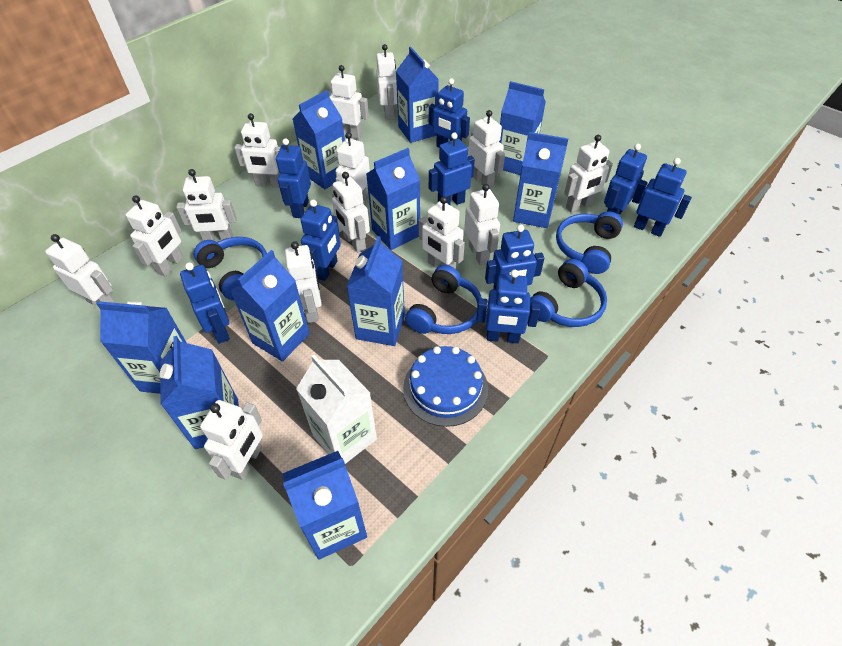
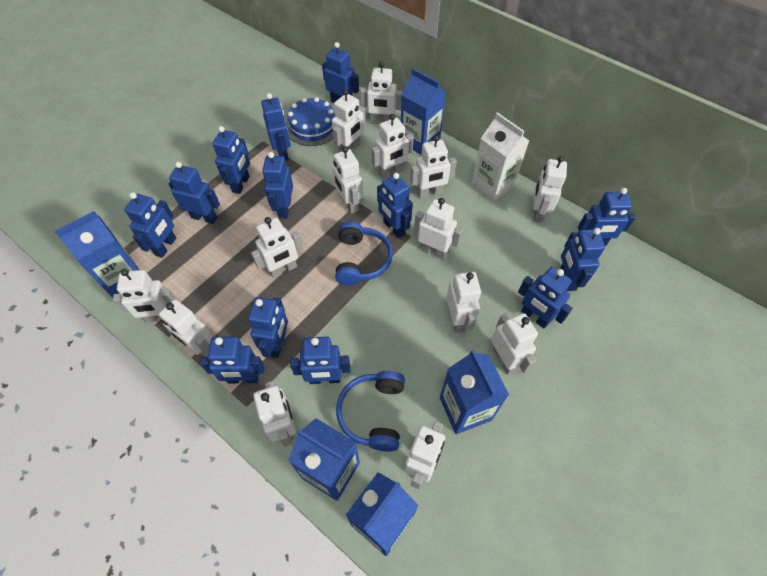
blue carton: [96,301,187,394] [160,336,239,449] [230,250,310,362] [283,451,367,560] [293,90,345,189] [346,236,405,346] [366,148,420,250] [396,47,439,143] [499,81,546,175] [513,132,568,228] = 10 -> [55,211,139,298] [288,418,360,501] [346,472,419,556] [401,68,446,155] [440,350,509,434] = 5
blue headphones: [194,237,267,300] [405,265,482,334] [530,259,607,327] [556,211,623,274] = 4 -> [335,222,393,286] [336,371,405,451] = 2
blue robot: [180,263,230,344] [276,138,311,218] [301,200,341,281] [429,78,470,148] [429,132,475,205] [476,270,540,343] [485,225,544,290] [604,144,647,215] [632,158,692,237] = 9 -> [124,192,176,258] [169,162,220,224] [200,337,265,383] [212,126,250,194] [248,297,288,358] [261,93,291,161] [262,152,293,219] [290,337,350,384] [322,42,359,103] [377,173,413,238] [518,267,573,328] [560,228,605,291] [578,188,636,246] = 13

